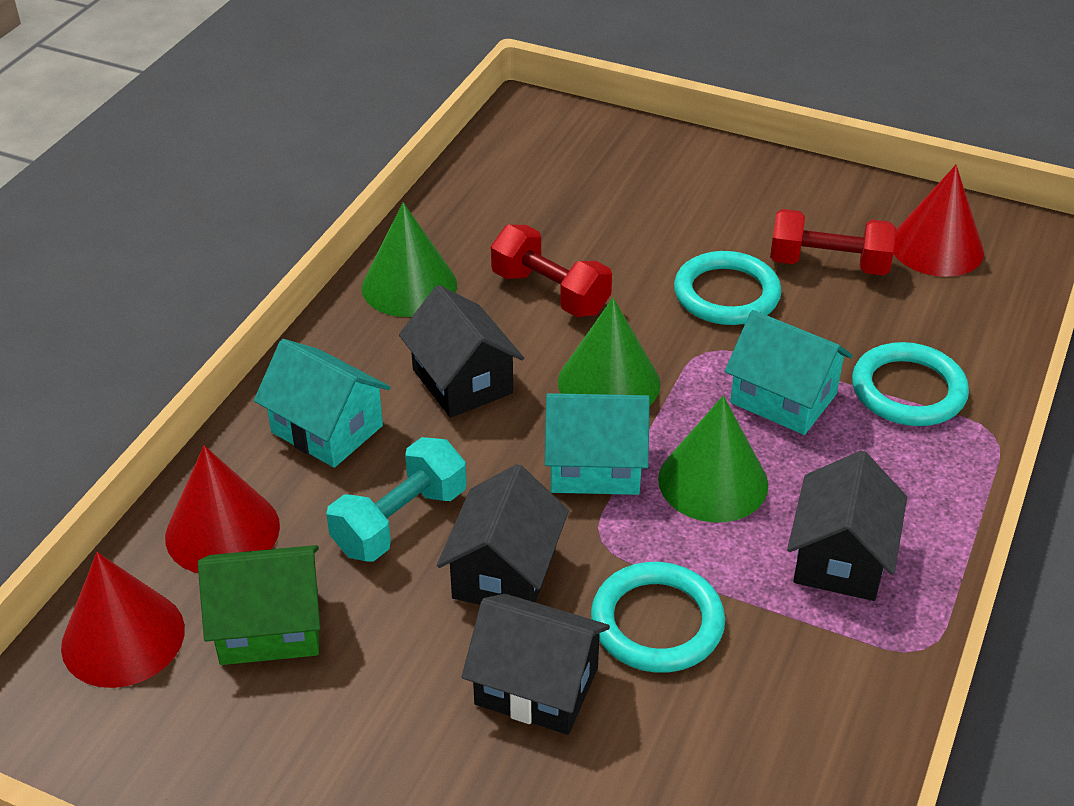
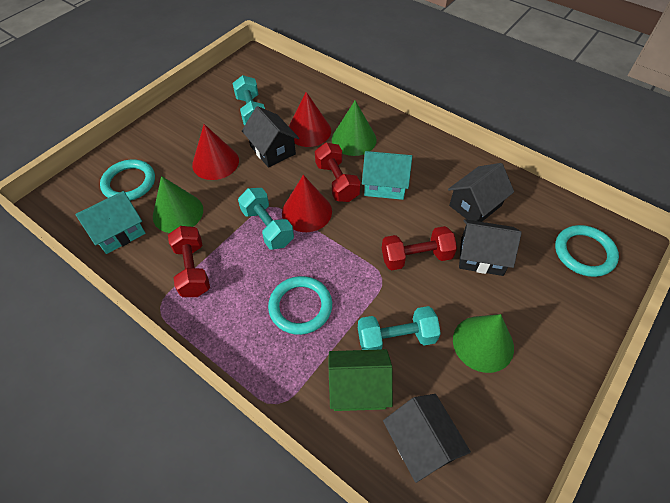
red dumbbell: [491,225,612,317] [770,209,896,276] = 2 -> [168,226,210,297] [315,143,361,202] [382,226,457,270] = 3
turquoise dumbbell: [326,437,467,562] = 1 -> [232,75,265,125] [238,188,294,250] [358,306,441,350] = 3
turquoise house: [254,339,391,468] [545,393,650,495] [725,310,853,435] = 3 -> [75,191,146,254] [362,151,412,200] = 2

